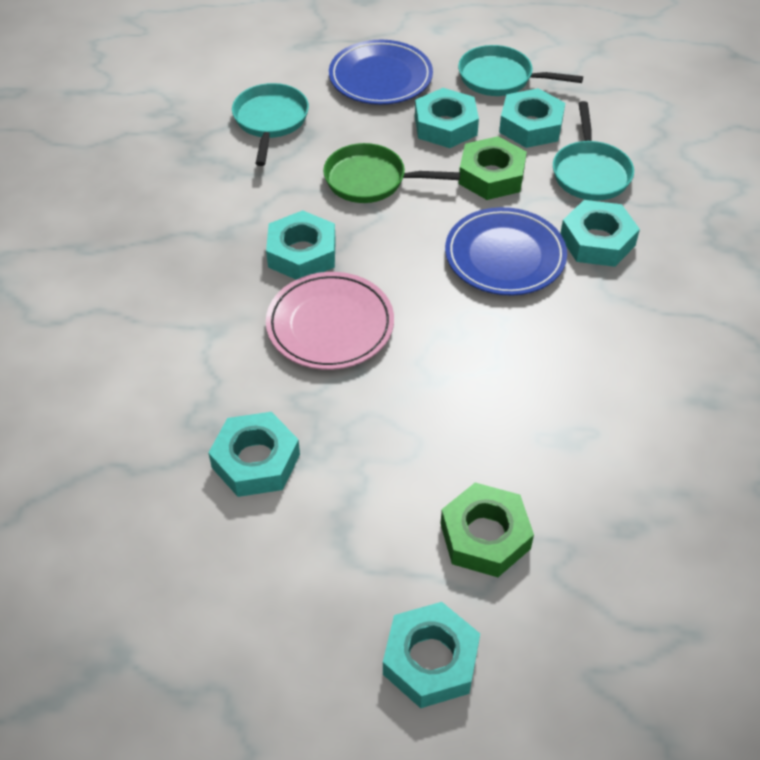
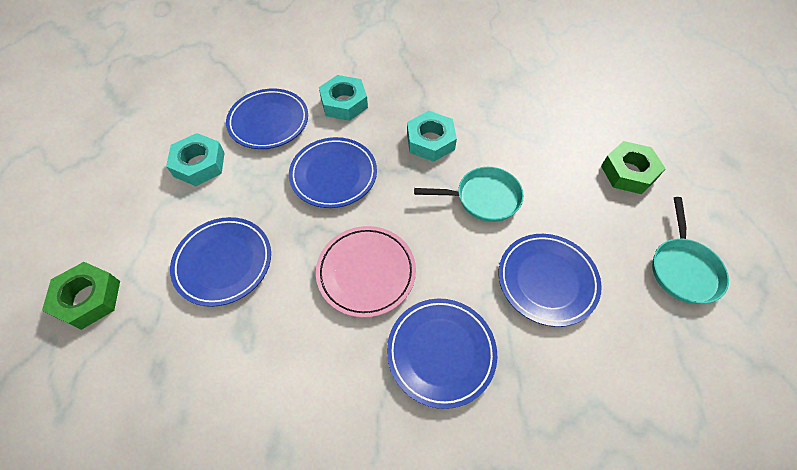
blue plate: [329,40,433,105] [445,207,567,296] = 2 -> [170,217,271,307] [226,88,308,149] [289,137,377,208] [387,298,497,409] [499,234,602,327] = 5
green pan: [323,143,460,203] = 1 -> none = 0
turquoise nut: [208,412,300,497] [266,210,336,280] [383,602,480,708] [415,88,479,148] [499,88,565,148] [560,200,640,267] = 6 -> [166,133,225,186] [319,75,368,121] [407,111,457,162] = 3
turquoise pan: [232,83,309,166] [458,45,583,96] [553,101,634,201] = 3 -> [414,167,524,222] [652,197,729,304] = 2

